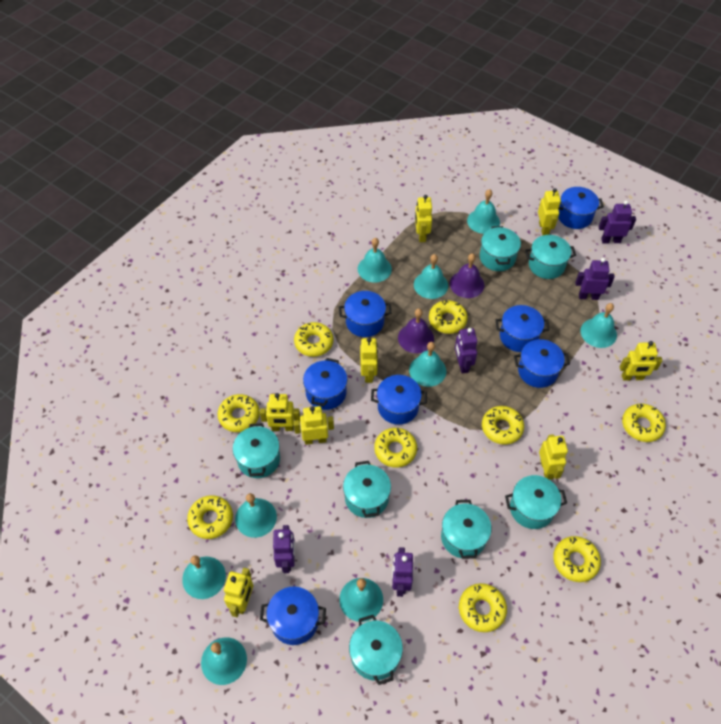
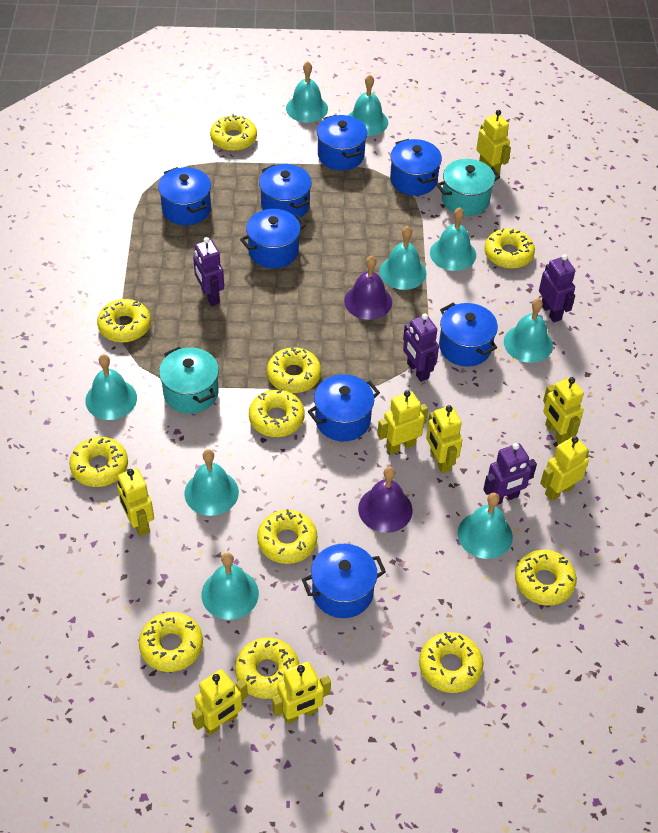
blue pot: [260,587,326,645] [303,358,347,410] [339,291,391,337] [371,375,427,425] [496,305,549,352] [514,339,570,388] [558,187,604,229] = 7 -> [158,167,211,225] [240,209,306,268] [259,164,312,218] [302,544,386,618] [308,374,380,441] [317,115,367,170] [390,139,442,196] [439,303,498,367] = 8
purple robot: [273,525,295,573] [392,547,413,597] [455,328,477,373] [575,258,615,300] [599,201,636,243] = 5 -> [193,237,224,306] [403,313,439,382] [483,443,537,505] [539,254,575,322] = 4
turquoise pot: [233,423,280,478] [343,461,391,518] [349,615,403,685] [441,500,492,559] [480,226,521,271] [505,475,567,529] [525,235,576,279] = 7 -> [159,347,219,414] [436,159,500,216] = 2
yellow donut: [187,495,233,539] [218,394,260,432] [294,322,333,357] [374,428,417,468] [429,300,468,334] [459,583,507,632] [482,406,524,445] [553,536,601,582] [622,403,666,442] = 9 -> [69,437,128,487] [97,299,151,343] [139,612,203,672] [210,114,257,151] [235,638,299,699] [249,389,305,437] [257,509,317,564] [267,346,321,393] [419,632,483,693] [484,229,535,269] [515,550,577,605] = 11

